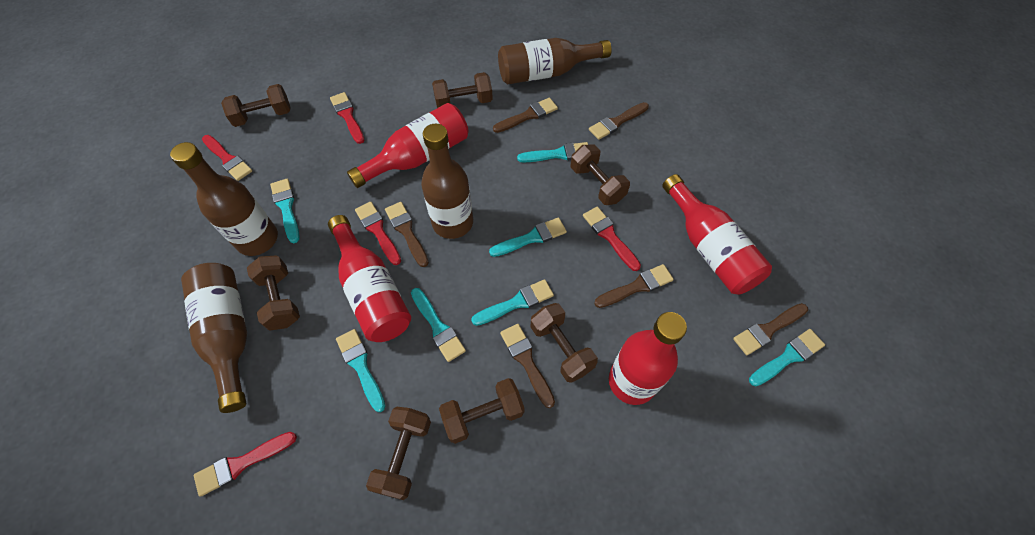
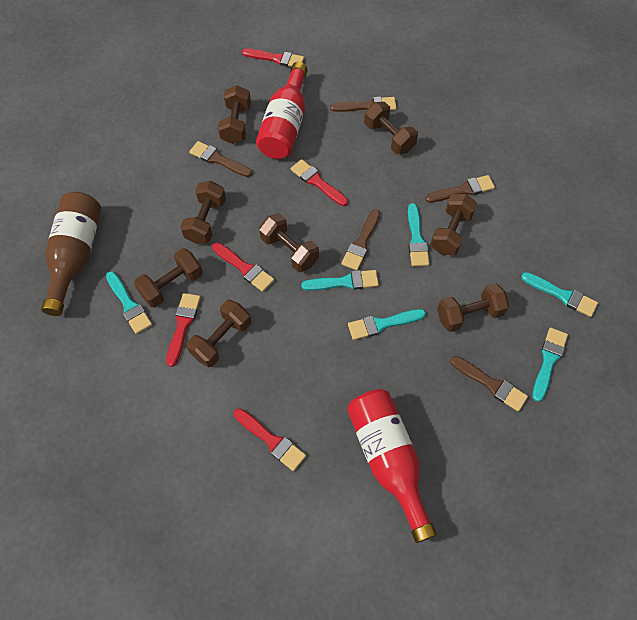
brown bottle: [170,142,278,256] [181,263,247,413] [421,124,473,239] [498,38,612,84] = 4 -> [41,192,101,316] = 1
brown brush: [385,202,429,267] [493,98,558,133] [500,324,555,408] [589,102,649,140] [594,264,674,308] [733,303,808,355] = 6 -> [189,141,252,177] [330,97,397,112] [341,209,380,270] [425,175,495,203] [450,356,528,412] = 5
brown dumbbell: [221,84,291,127] [247,255,300,330] [366,407,431,500] [432,72,493,108] [439,378,525,444] [531,303,598,383] [571,144,630,205] = 7 -> [134,248,203,308] [180,181,226,244] [186,300,251,367] [218,85,251,144] [259,214,319,272] [364,102,418,154] [430,194,477,255] [437,283,509,332] = 8
red bottle: [328,215,411,342] [347,103,468,188] [609,312,687,405] [662,174,772,295] = 4 -> [256,62,308,159] [347,389,437,543] = 2
turquoise brush: [270,179,300,243] [336,329,386,412] [411,288,466,362] [471,279,554,326] [489,218,567,257] [517,142,588,163] [749,329,825,386] = 7 -> [106,271,152,334] [301,270,379,291] [348,309,426,340] [408,203,430,266] [521,272,598,317] [532,328,568,402] = 6

